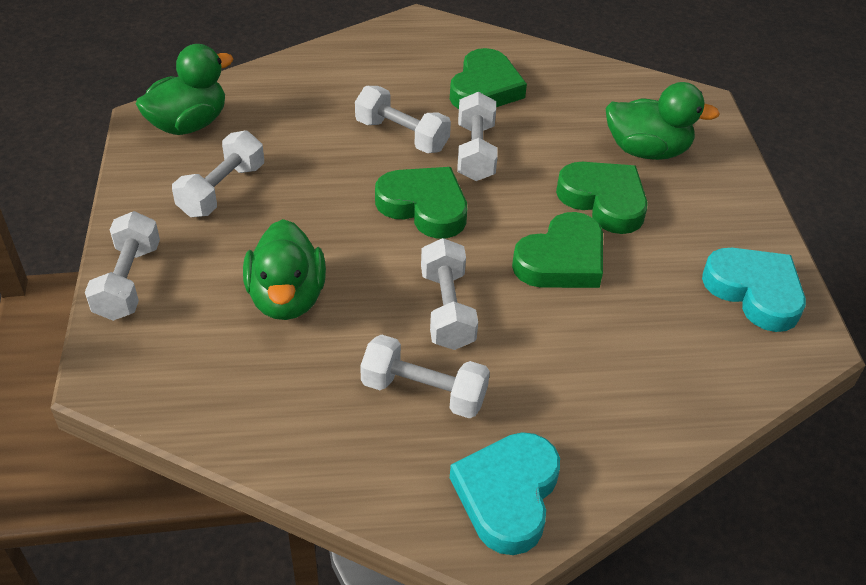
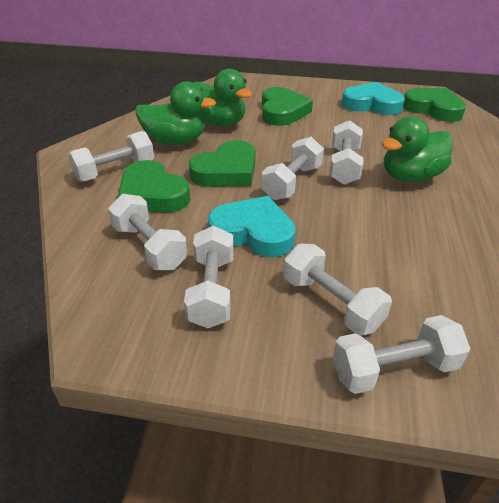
white dumbbell: [85,211,160,321] [172,130,264,217] [355,86,451,153] [360,335,490,418] [421,238,478,350] [458,92,498,181] = 6 -> [68,131,154,182] [108,194,187,270] [184,226,234,328] [261,137,324,200] [283,244,392,335] [329,120,363,185] [333,315,470,394] = 7

